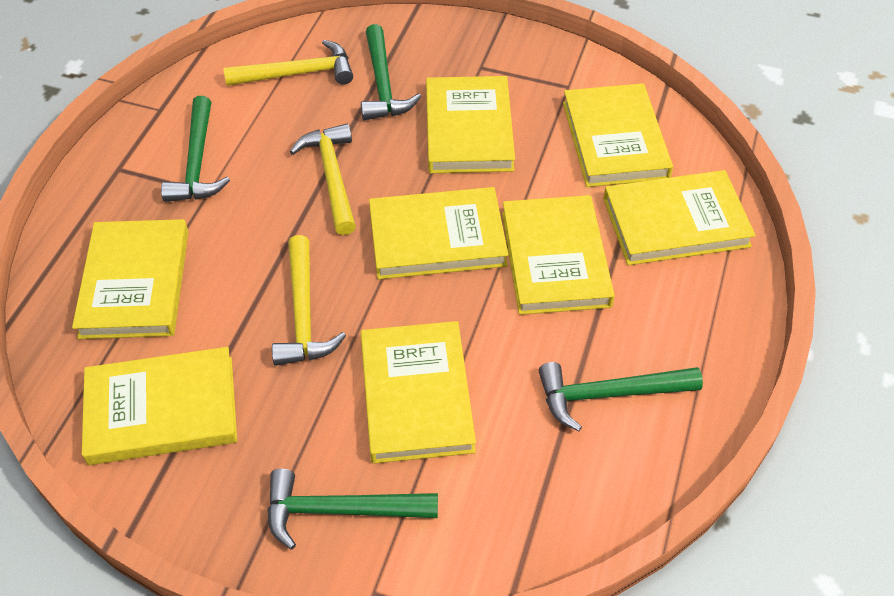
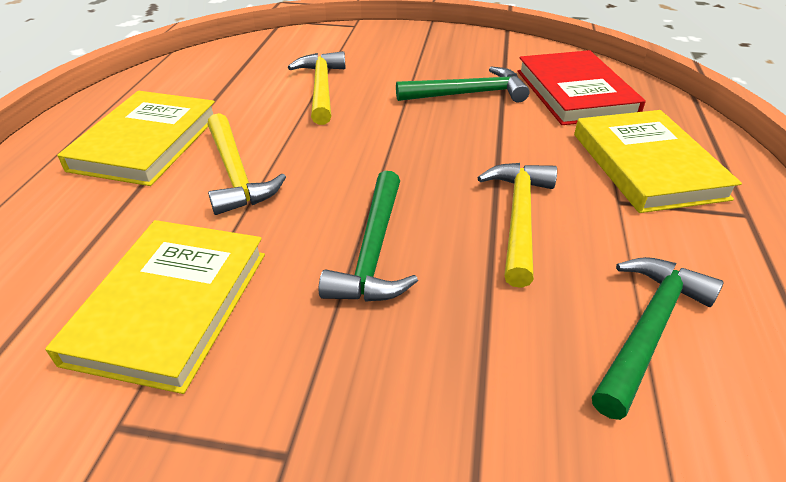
green hammer: [161,96,230,202] [267,469,438,549] [361,24,421,120] [539,362,703,431] = 4 -> [319,171,418,302] [396,67,529,102] [592,257,724,420] = 3
red book: none = 0 -> [517,50,646,125] = 1
yellow book: [72,219,189,339] [82,347,237,465] [361,321,476,464] [369,187,509,279] [426,76,515,173] [502,195,615,315] [563,83,673,187] [603,170,756,265] = 8 -> [45,220,265,394] [57,91,215,186] [574,110,742,213] = 3

